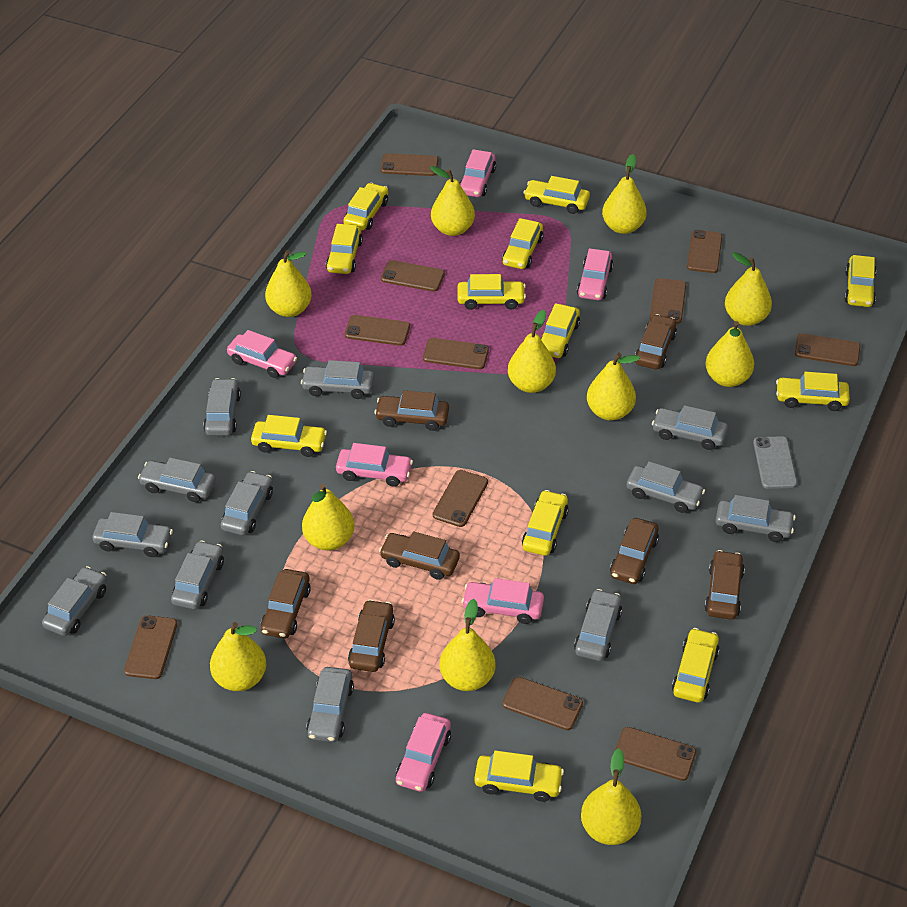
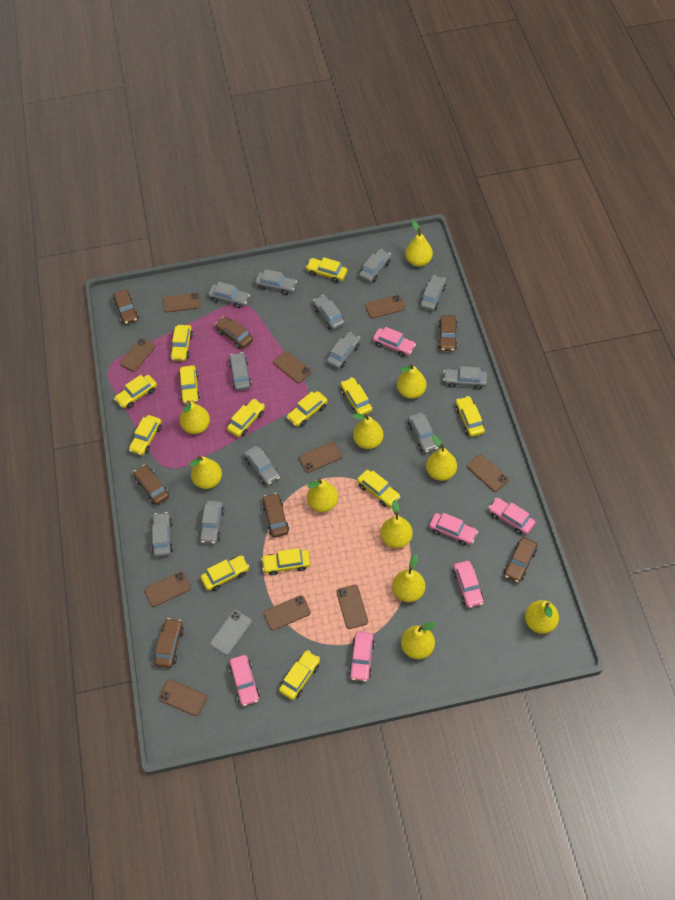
brown phone: [124,615,178,679] [345,315,410,346] [381,153,438,176] [381,260,445,292] [423,338,489,369] [433,470,488,527] [502,677,583,730] [615,727,696,781] [650,278,686,324] [687,230,722,273] [795,333,860,366] = 11 -> [120,338,156,372] [144,571,191,607] [158,679,207,716] [163,293,201,313] [264,595,311,631] [273,351,311,383] [299,442,342,473] [336,585,368,629] [365,295,405,319] [467,454,509,492] = 10
yellow car: [251,415,327,457] [326,224,363,274] [343,183,388,230] [457,274,526,310] [474,750,564,802] [502,218,544,269] [522,490,569,556] [524,176,590,214] [541,303,580,358] [672,628,720,703] [776,372,850,411] [844,255,876,307] = 12 -> [114,375,157,408] [129,415,162,455] [170,325,193,361] [179,365,200,404] [201,555,249,591] [227,399,265,437] [261,548,310,575] [279,650,320,700] [286,391,328,427] [306,257,347,283] [340,377,372,415] [357,470,400,507] [455,396,485,437] = 13

